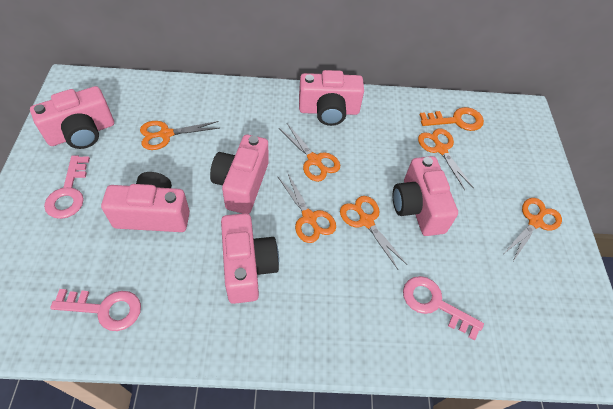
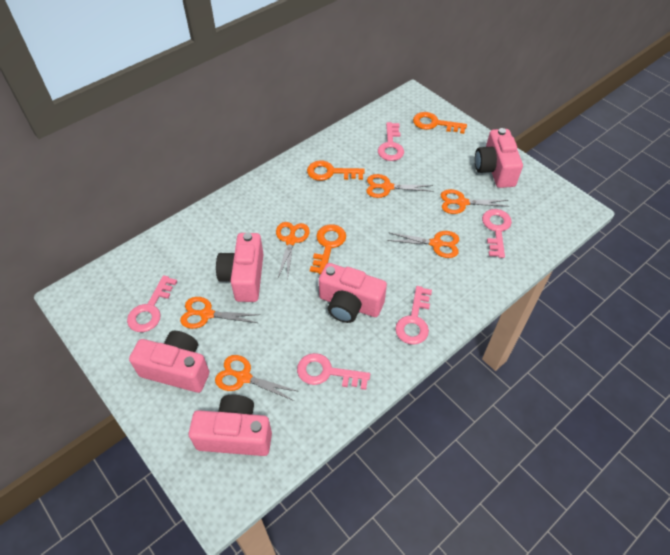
orange key: [420,107,484,131] = 1 -> [307,161,365,181] [310,224,346,275] [413,112,467,134] = 3
pink camera: [30,86,114,149] [101,172,190,232] [210,134,269,214] [221,213,279,304] [299,70,364,126] [393,156,458,236] = 6 -> [129,331,210,393] [189,395,272,456] [216,233,264,302] [319,263,387,323] [475,128,523,188] = 5
pink key: [44,155,90,219] [50,289,141,331] [403,276,484,340] = 3 -> [127,275,177,332] [297,353,370,390] [378,122,404,161] [395,286,432,344] [482,209,512,258] = 5

